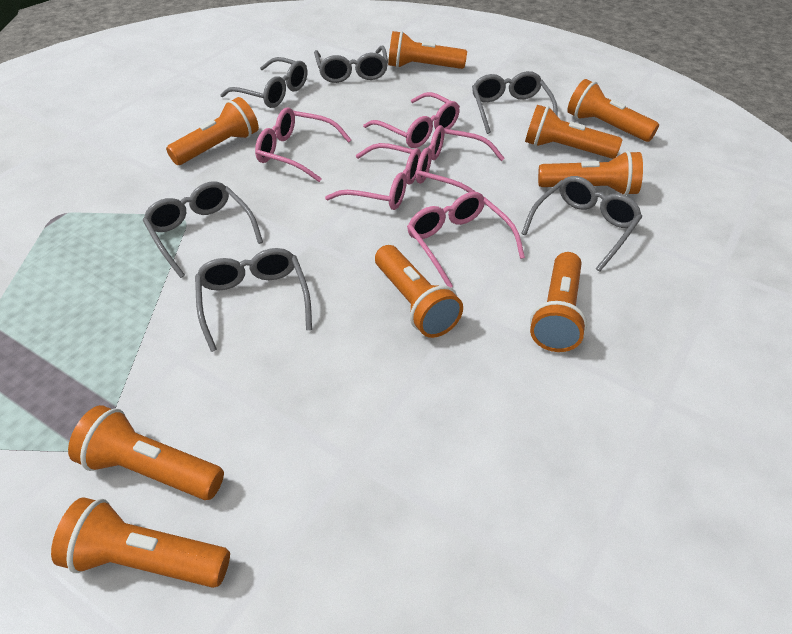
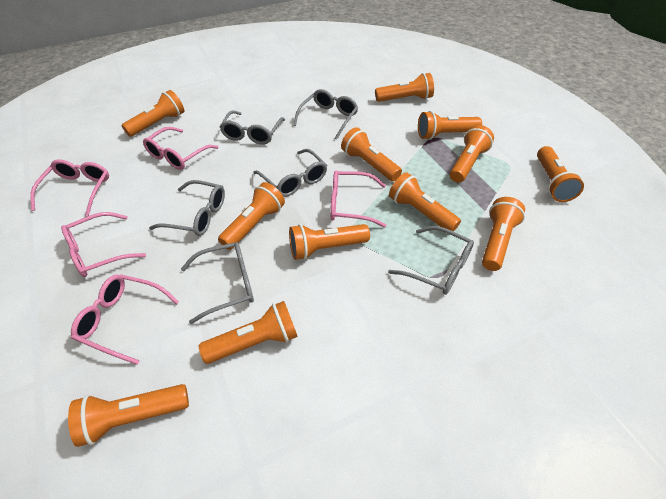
orange flashlight: [51,497,230,588] [68,405,224,500] [166,97,259,165] [375,245,463,338] [388,31,467,69] [525,105,622,159] [530,252,587,352] [538,151,643,196] [567,79,659,142] = 9 -> [68,384,189,447] [122,90,184,137] [199,301,298,364] [218,182,285,250] [289,224,370,260] [341,127,402,181] [375,73,434,102] [389,172,461,232] [418,111,482,140] [450,125,494,183] [482,197,525,271] [537,146,584,202] = 12

